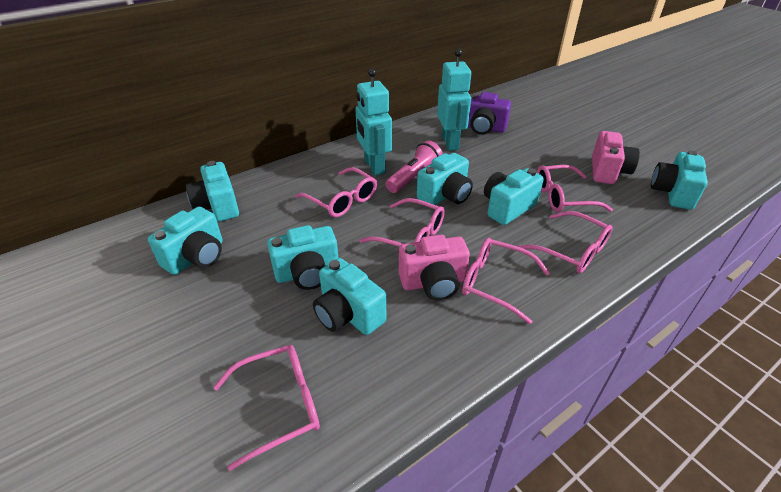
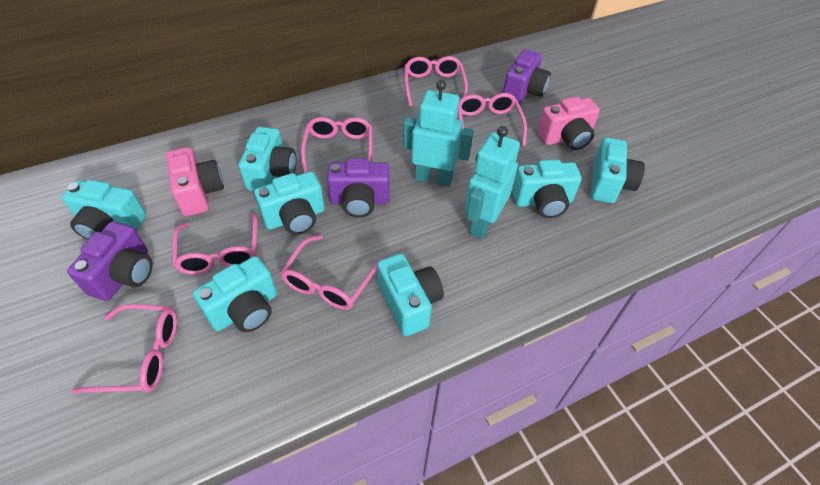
pink flashlight: [385,140,443,193] = 1 -> none = 0
purple camera: [468,92,511,135] = 1 -> [67,221,153,301] [327,159,390,217] [503,49,551,104] = 3

